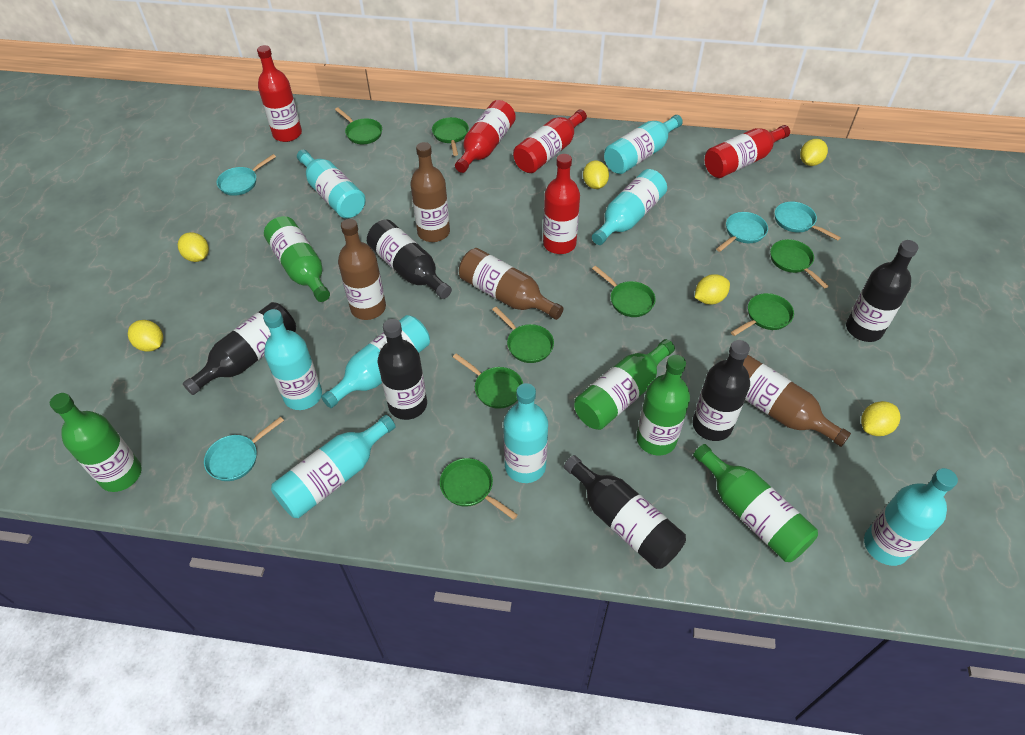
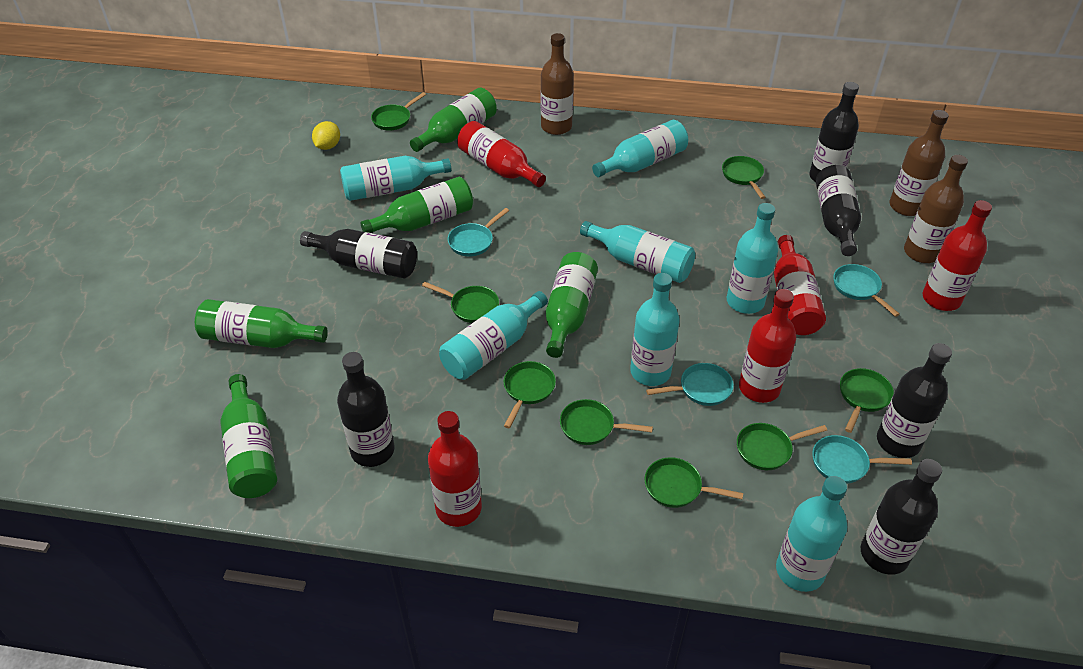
brown bottle: [338,219,386,320] [410,142,450,242] [459,248,564,320] [743,355,851,447] = 4 -> [541,33,574,135] [890,110,949,216] [904,155,968,263] = 3
turquoise bottle: [263,309,322,410] [271,415,396,518] [297,150,365,218] [321,315,430,408] [503,383,548,483] [592,169,667,245] [604,115,683,174] [864,468,958,566] = 8 -> [340,156,451,201] [439,291,548,380] [580,221,695,283] [592,120,688,177] [630,273,680,386] [727,203,778,314] [776,476,848,592] = 7
yellow lemon: [128,320,163,352] [178,232,209,262] [583,161,609,189] [695,274,730,305] [800,139,828,166] [861,401,900,436] = 6 -> [312,121,340,150] = 1

